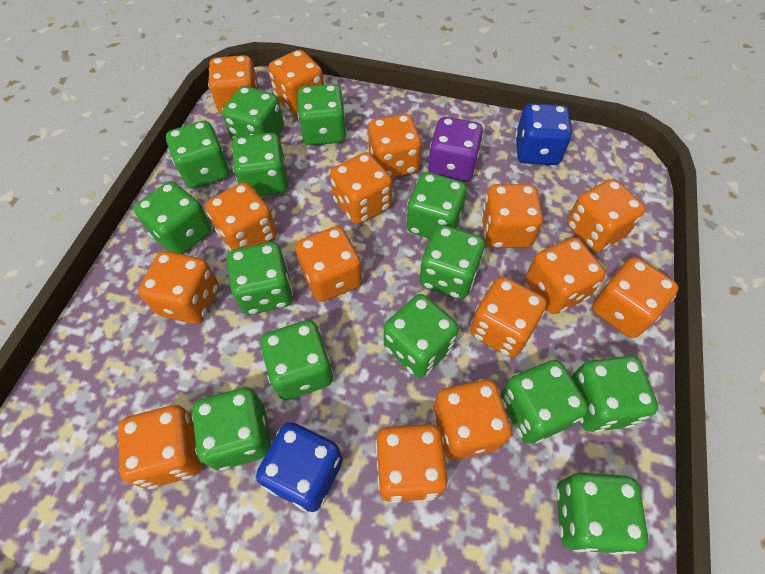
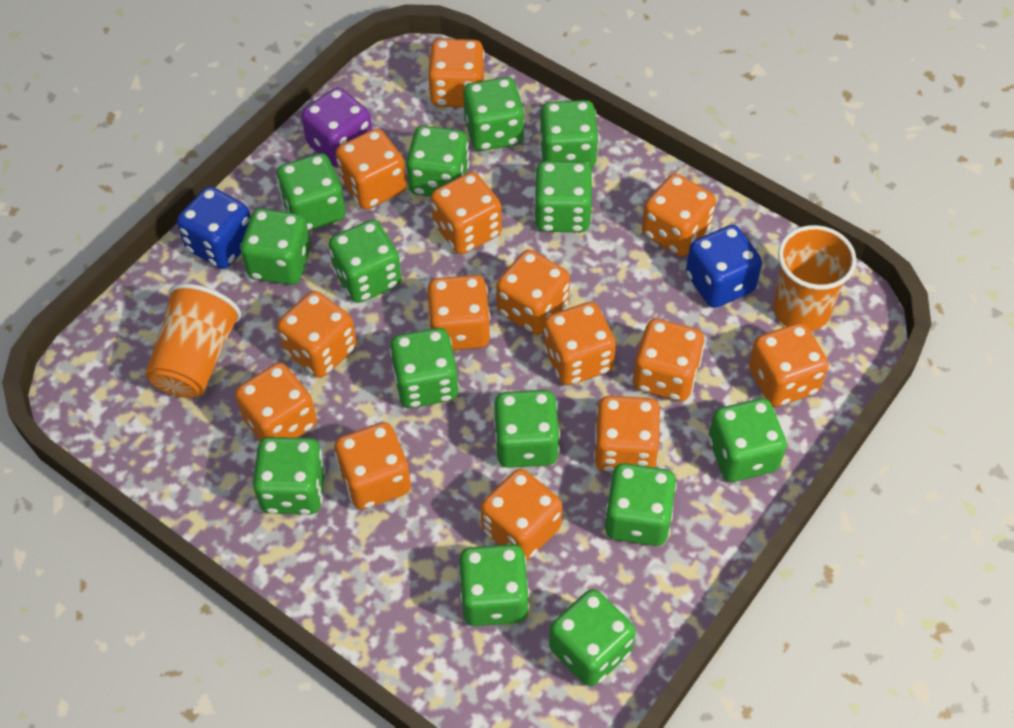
orange cup: none = 0 -> [145,283,241,398] [773,225,857,331] = 2
orange dice: [118,405,203,489] [138,251,218,324] [206,182,277,251] [208,55,259,114] [268,50,324,114] [295,226,362,302] [330,152,392,224] [368,114,422,178] [375,424,448,503] [433,379,512,460] [470,276,547,358] [481,184,543,248] [526,237,606,314] [567,179,645,252] [592,257,679,338] = 15 -> [235,363,317,440] [277,291,357,378] [334,422,411,510] [336,129,407,209] [427,39,485,107] [427,275,491,350] [431,172,502,254] [481,469,562,561] [496,250,570,335] [543,302,616,385] [594,396,661,472] [633,319,705,401] [642,173,716,257] [749,323,829,407] = 14

